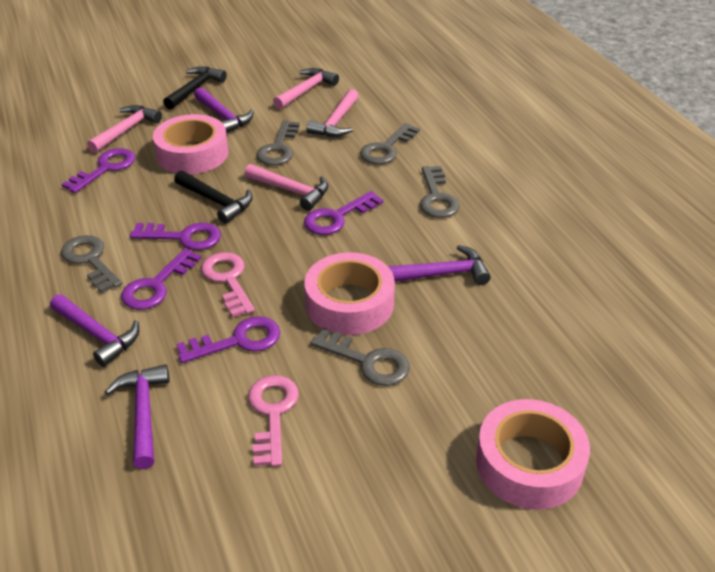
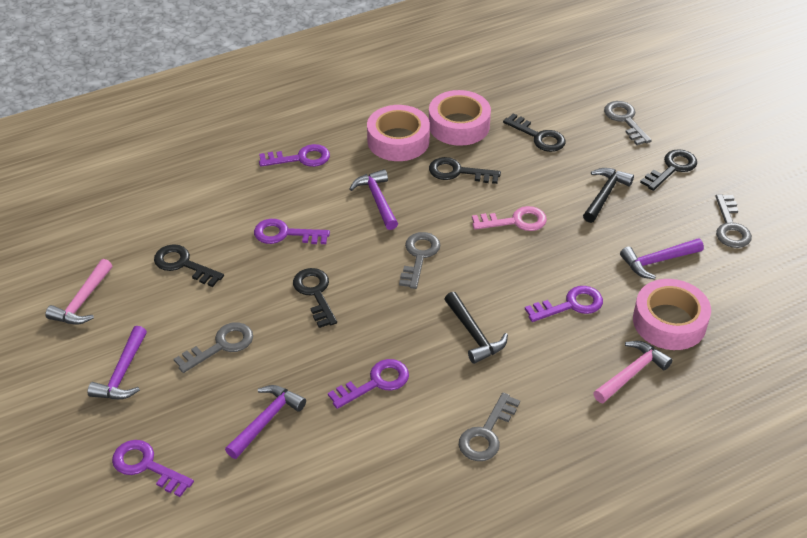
black key: none = 0 -> [154,244,224,287] [293,268,337,328] [429,157,501,184] [503,113,566,152] [640,149,697,191] = 5
pink hammer: [87,105,162,153] [245,164,329,211] [273,68,339,109] [307,89,359,137] = 4 -> [45,259,113,325] [593,341,672,403] = 2
pink key: [201,252,255,317] [248,375,299,467] = 2 -> [472,206,547,231] = 1

